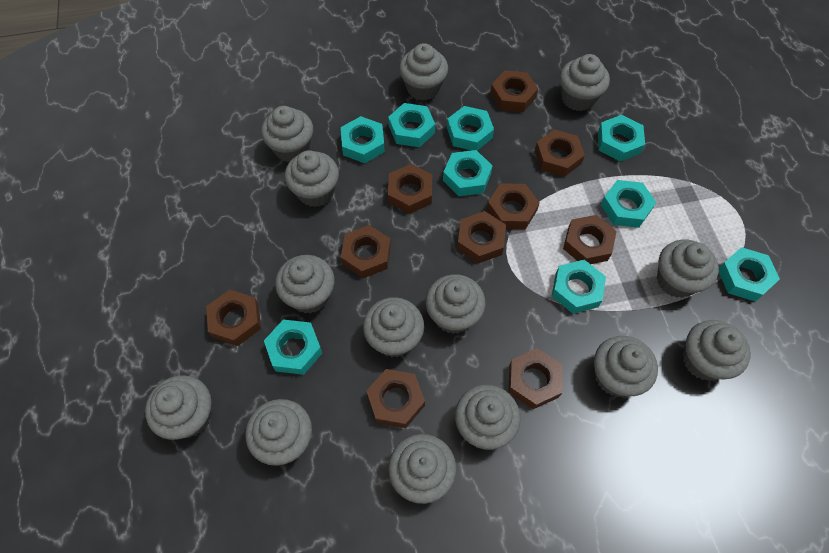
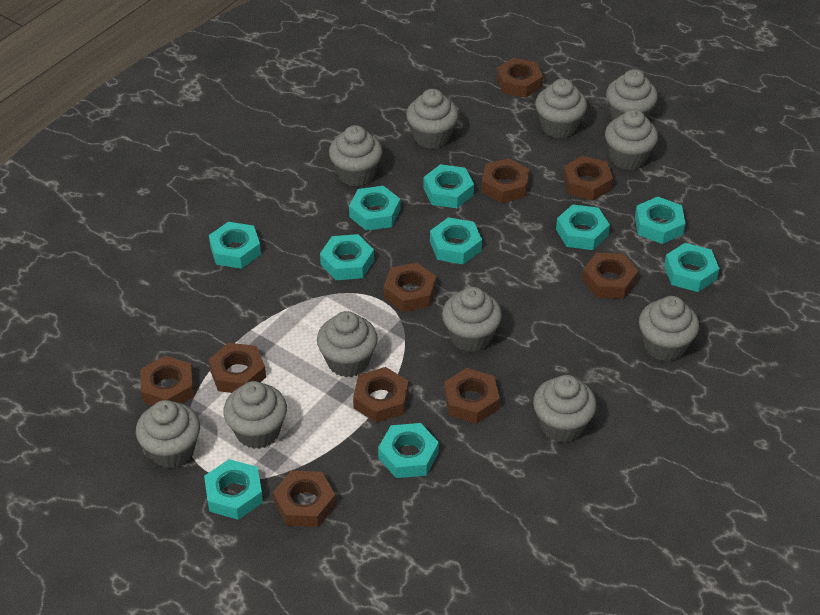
grey cupcake: [145,376,212,440] [246,399,312,466] [261,106,313,162] [275,255,335,314] [285,150,339,207] [363,297,424,357] [388,434,456,504] [399,43,448,101] [426,274,486,334] [455,385,521,450] [560,54,610,111] [594,336,658,397] [657,240,719,298] [683,320,751,381] = 14 -> [136,400,200,468] [223,381,287,449] [317,311,378,377] [329,125,382,187] [406,89,458,149] [442,287,502,352] [533,375,596,443] [535,78,587,138] [605,109,658,170] [606,69,658,120] [639,296,699,361] = 11
turquoise nut: [264,320,322,375] [341,116,385,163] [388,103,435,147] [443,150,493,196] [447,106,494,150] [552,260,606,314] [598,115,645,162] [601,180,656,228] [719,247,780,302] = 9 -> [204,459,263,520] [209,222,261,269] [320,234,374,280] [349,186,400,231] [378,423,439,478] [423,164,474,208] [430,217,482,265] [556,204,610,250] [635,197,686,244] [664,243,720,292] = 10

